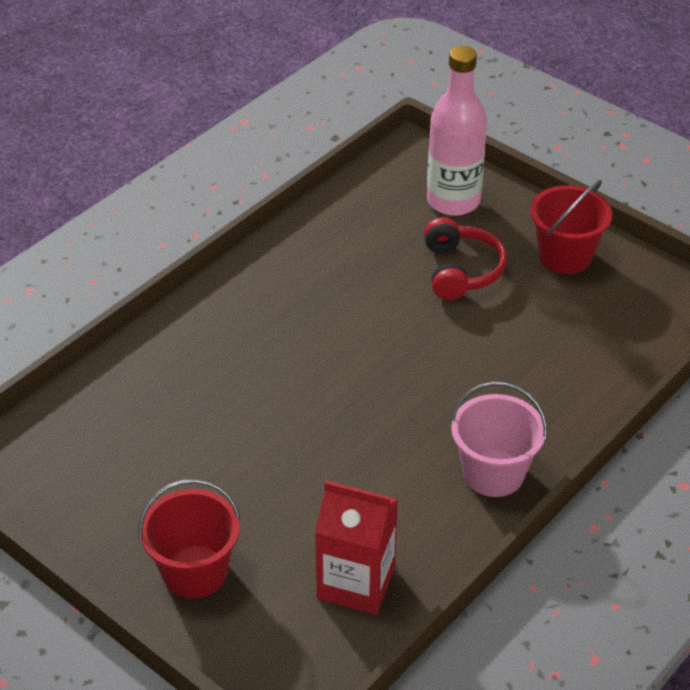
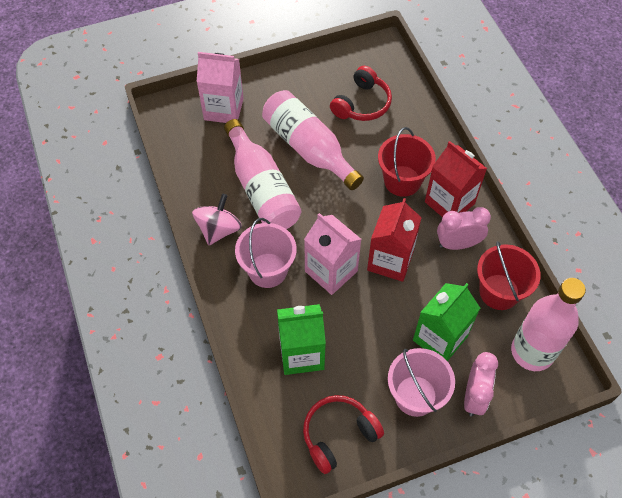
green carton: none = 0 -> [277,304,326,375] [413,283,480,361] = 2
pink bottle: [427,46,487,216] = 1 -> [224,119,301,229] [262,90,364,190] [511,278,586,371] = 3
pink bucket: [450,382,547,497] = 1 -> [235,218,297,288] [388,348,455,417] = 2
pink carton: none = 0 -> [197,52,244,123] [304,213,361,295] = 2
pink clock: none = 0 -> [437,207,491,250] [464,352,498,417] = 2
pink spinning top: none = 0 -> [192,194,242,245] = 1
red carton: [315,480,398,615] = 1 -> [367,198,422,282] [425,141,487,217] = 2
red headphones: [424,217,507,300] = 1 -> [303,395,384,474] [330,66,392,121] = 2

